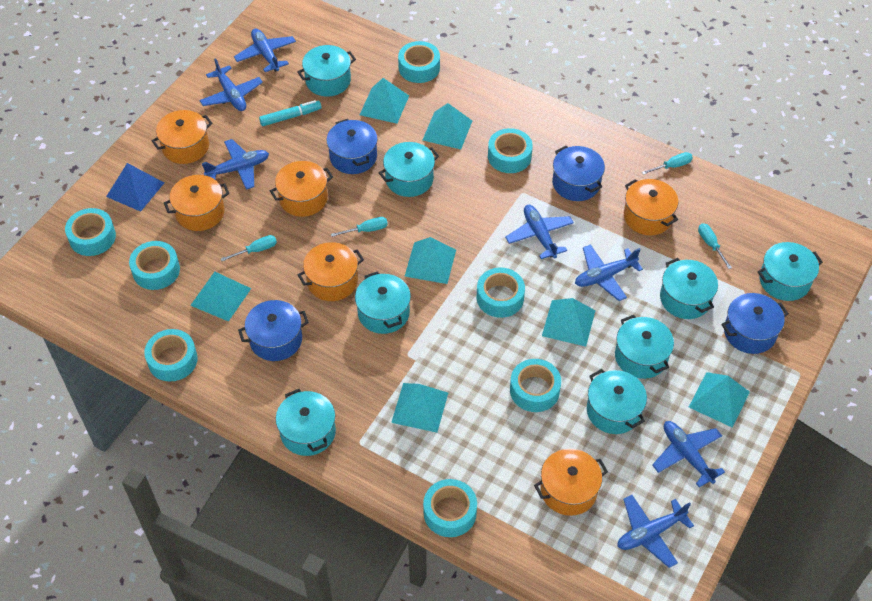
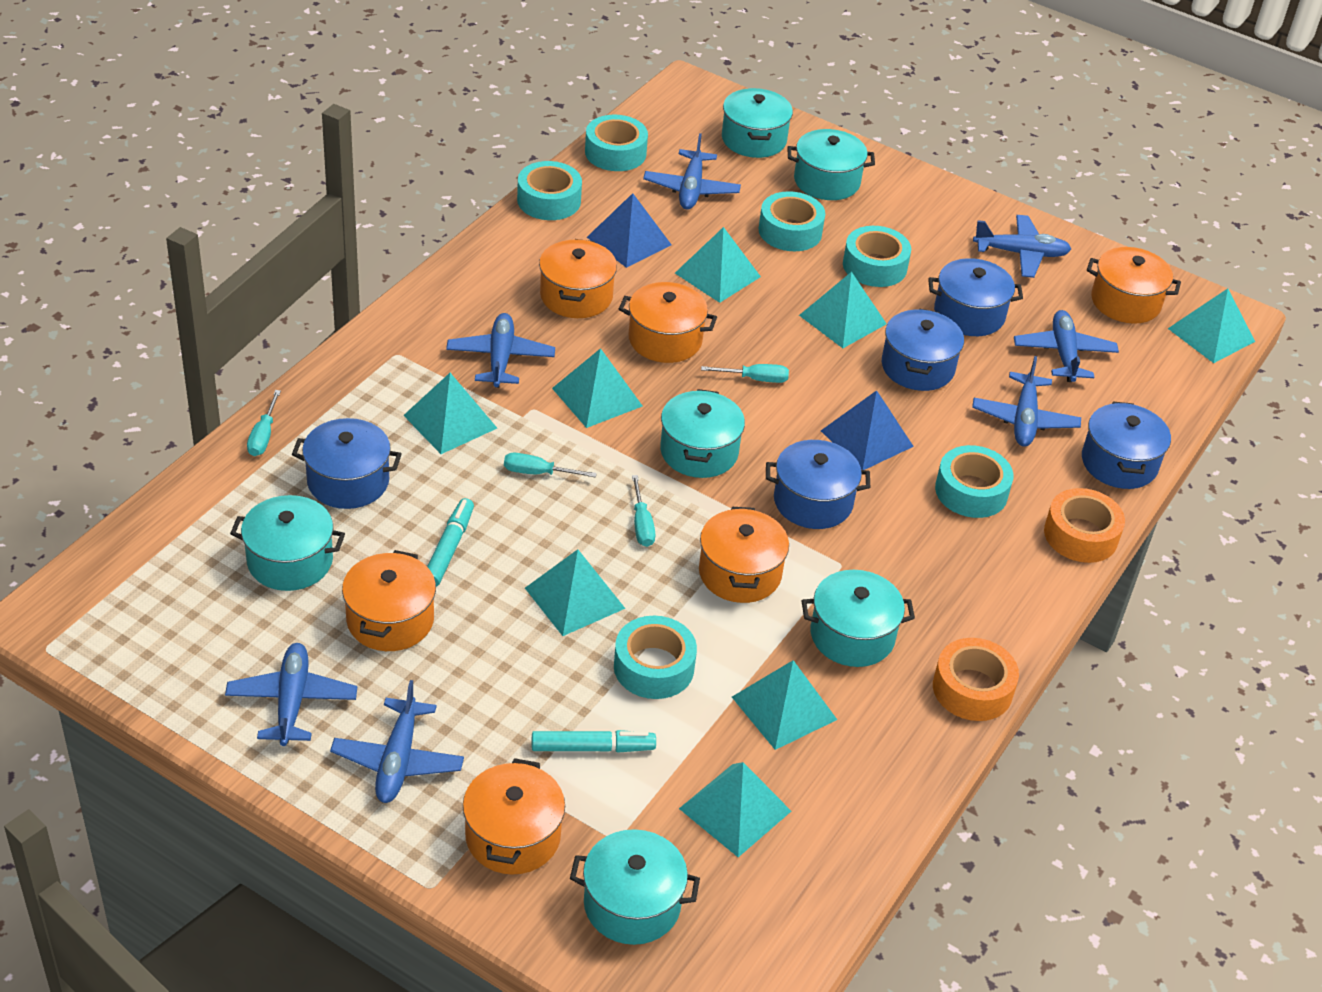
blue pot: [238,300,309,361] [326,119,378,174] [552,146,605,201] [721,293,789,354] = 4 -> [292,418,402,509] [766,440,870,529] [882,309,964,391] [928,258,1023,336] [1082,402,1171,489] = 5
blue pyramid: [106,163,164,212] = 1 -> [587,193,672,268] [821,390,914,470] = 2
orange tape: none = 0 -> [933,638,1019,721] [1044,488,1125,563] = 2
turquoise marker: [259,100,321,126] = 1 -> [427,498,474,587] [532,730,656,753] = 2
turquoise pot: [276,389,336,456] [297,45,356,96] [355,271,411,334] [379,142,439,197] [587,369,647,434] [615,315,674,379] [660,258,718,319] [757,242,823,301] = 8 -> [230,495,345,591] [570,829,700,945] [660,389,745,478] [722,88,793,158] [787,129,875,200] [801,570,915,667] = 6
turquoise pyramid: [190,272,251,322] [360,78,409,124] [391,383,448,433] [405,237,456,284] [423,103,472,149] [542,298,596,347] [689,372,750,428] = 7 -> [403,373,497,454] [525,549,626,636] [552,348,643,428] [675,227,761,303] [679,762,791,857] [732,660,837,750] [799,272,887,348] [1168,288,1255,363] = 8
turquoise tape: [65,208,116,256] [129,241,180,290] [144,329,198,381] [398,41,440,83] [423,479,477,537] [477,268,525,318] [488,128,533,173] [510,359,561,412] = 8 -> [517,161,582,220] [585,115,648,171] [614,616,697,699] [759,191,825,251] [843,226,911,287] [935,445,1014,518] = 6

